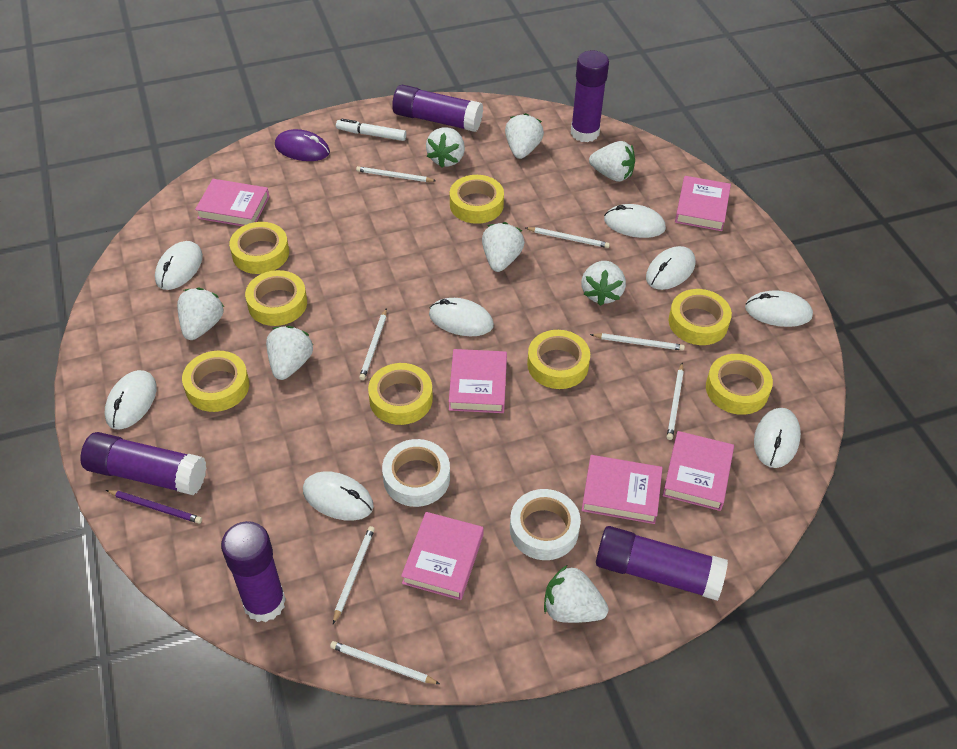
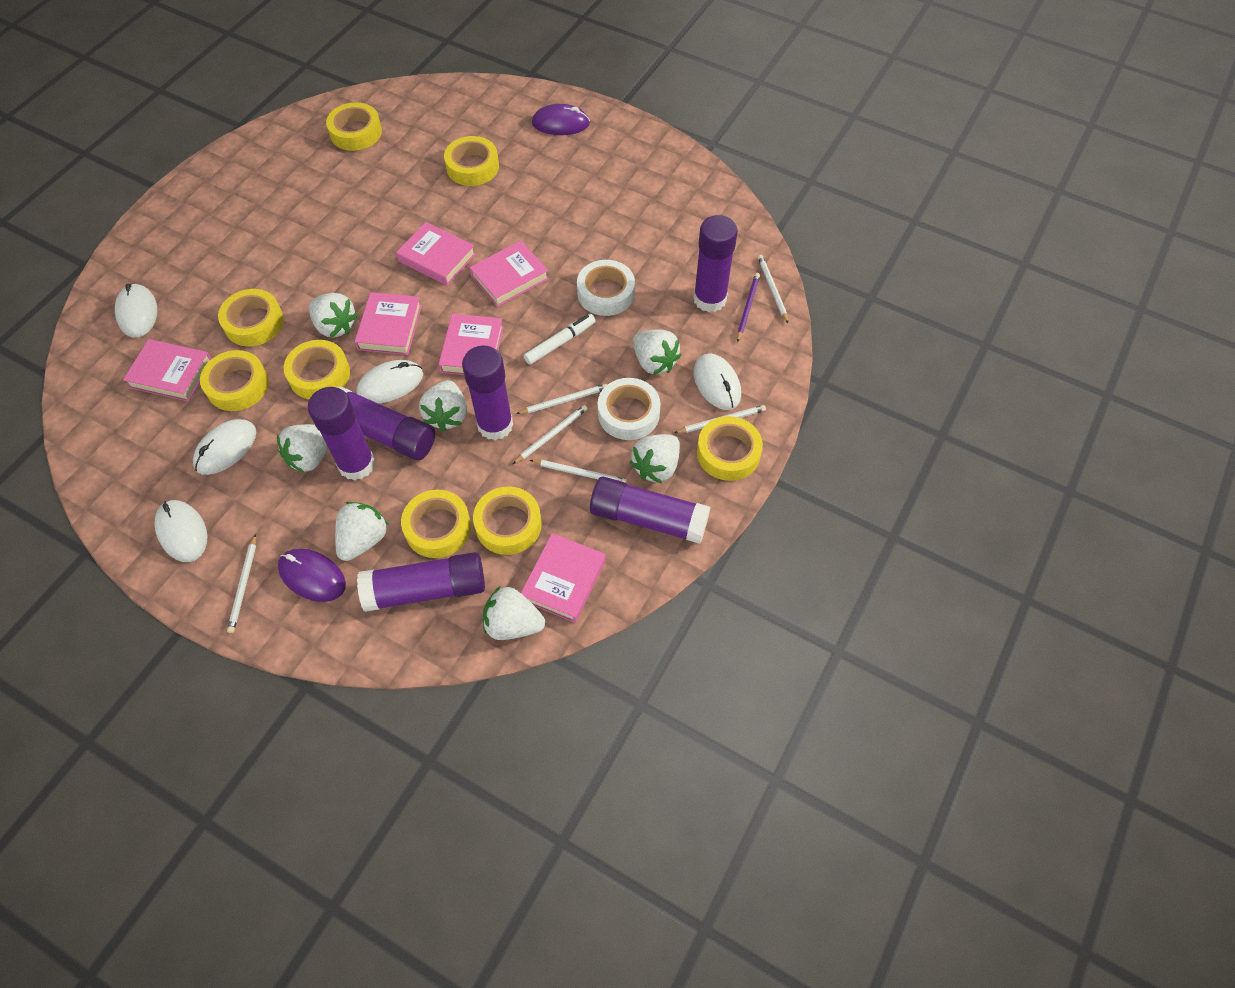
purple glue stick: [81,432,206,495] [221,521,286,622] [392,85,483,132] [571,50,609,142] [596,526,728,600] = 5 -> [308,387,375,481] [337,386,435,460] [357,552,485,612] [462,346,513,440] [590,477,711,544] [693,215,738,312] = 6
purple mouse: [275,129,330,161] = 1 -> [278,549,346,602] [532,104,590,135] = 2
white mouse: [104,370,157,429] [155,241,203,290] [303,471,374,521] [429,298,494,336] [604,204,666,238] [646,246,695,290] [745,290,813,327] [754,408,801,468] = 8 -> [115,284,157,337] [154,500,207,562] [193,419,256,475] [357,360,423,403] [694,353,741,410] = 5
white pencil: [330,641,440,684] [333,526,375,624] [356,166,436,182] [359,308,387,380] [526,227,610,248] [590,333,685,351] [667,363,684,440] = 7 -> [227,534,256,633] [513,405,588,464] [516,384,607,414] [530,460,627,483] [675,405,766,433] [758,255,788,323] = 6
white strawberry: [177,288,224,340] [266,326,313,380] [426,127,465,168] [482,222,525,272] [505,113,544,159] [544,566,608,623] [581,261,626,306] [589,141,635,182] = 8 -> [277,424,329,473] [309,293,358,338] [335,502,389,561] [419,380,467,431] [483,586,545,640] [630,434,680,483] [633,329,681,375] = 7

